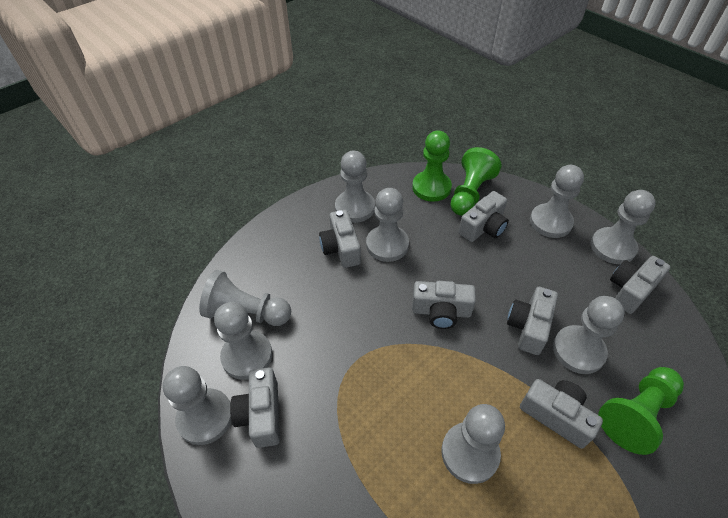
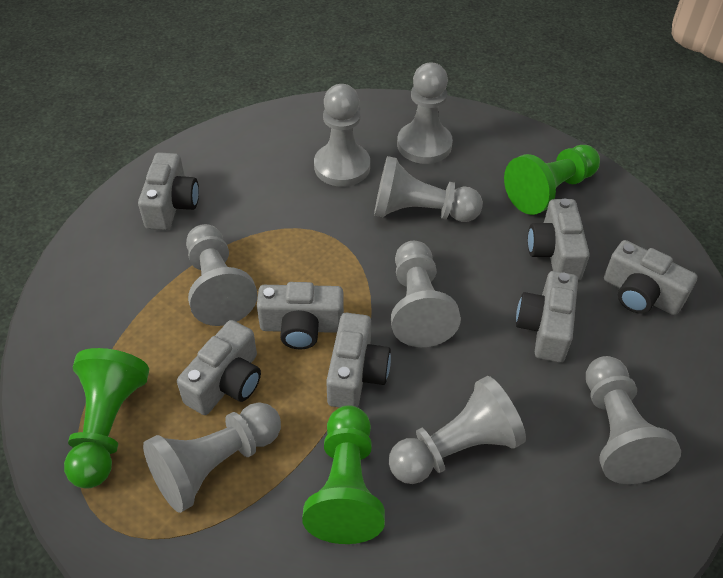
grey pawn: [163,366,232,445] [199,270,291,326] [214,302,272,380] [335,151,375,223] [366,188,409,262] [441,404,505,484] [530,165,584,238] [553,296,624,374] [591,190,656,264] = 9 -> [143,402,281,513] [186,224,258,326] [314,84,370,187] [374,156,483,222] [389,376,526,484] [391,241,461,347] [397,62,453,164] [586,356,681,484] = 8

